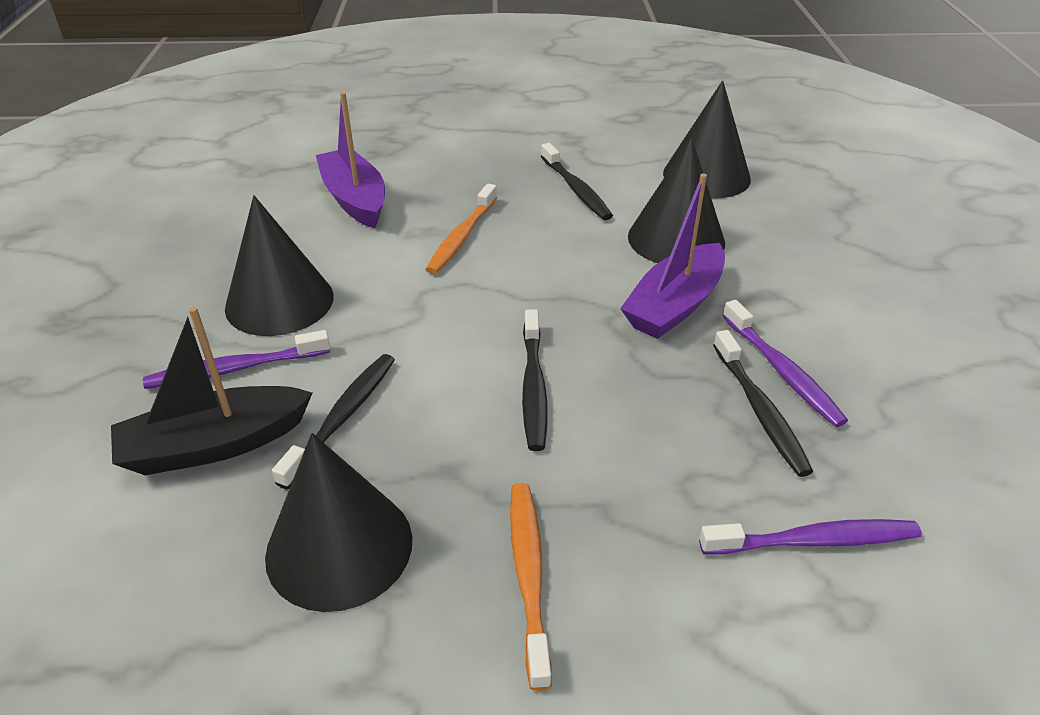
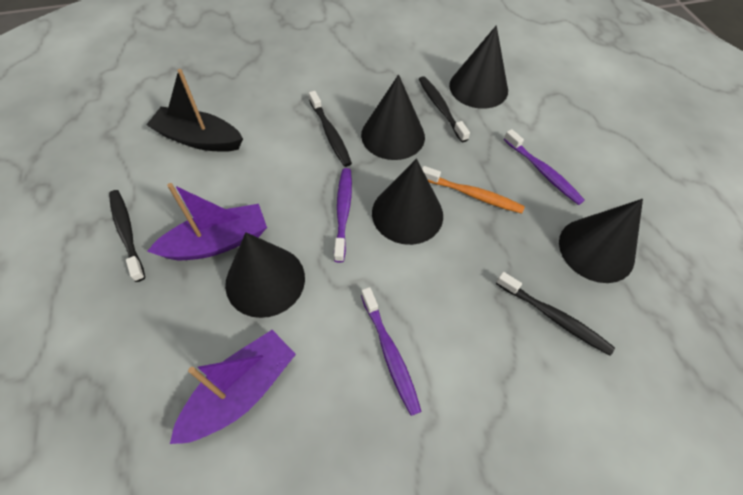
black cone: [225,195,334,336] [265,433,412,612] [628,137,725,263] [663,80,751,199] = 4 -> [225,232,305,318] [361,74,425,160] [372,158,443,245] [449,25,508,109] [559,199,643,283] = 5
orange toothbrush: [425,184,497,274] [510,483,552,691] = 2 -> [422,166,525,214] = 1

